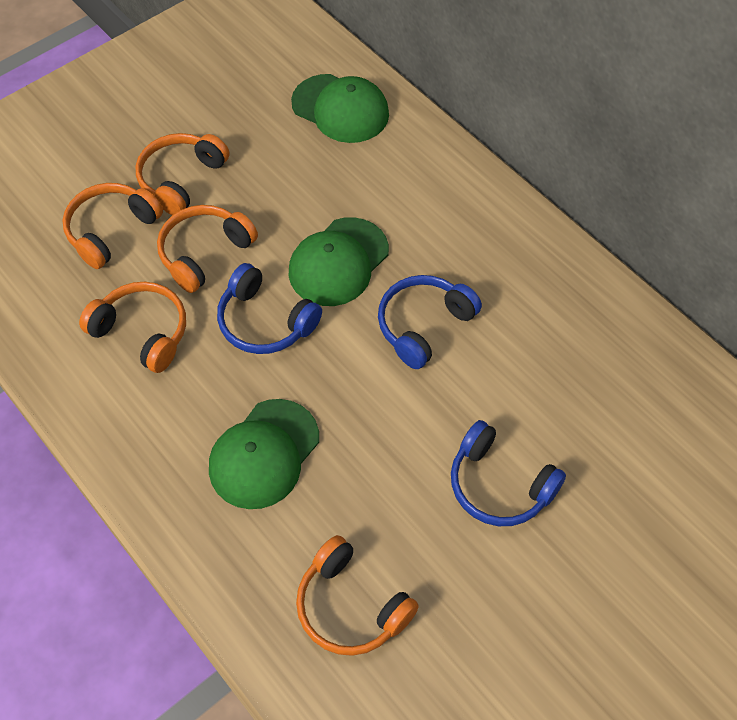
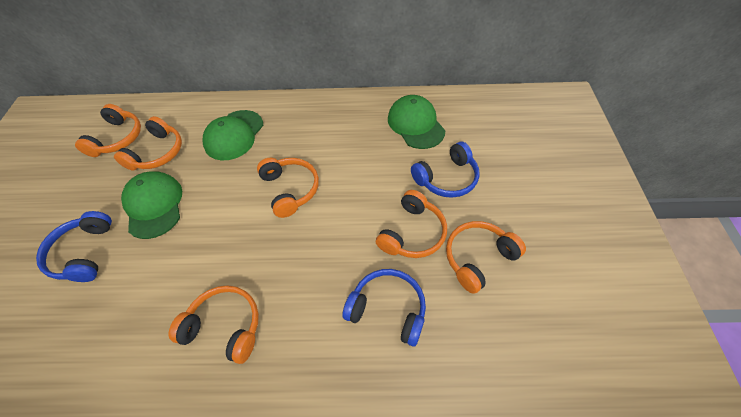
orange headphones: [62,183,163,269] [79,282,186,373] [136,133,230,215] [157,205,258,293] [296,535,419,656] = 5 -> [75,104,141,157] [114,116,182,171] [169,285,259,364] [257,158,319,218] [376,190,447,258] [446,221,526,294] = 6

